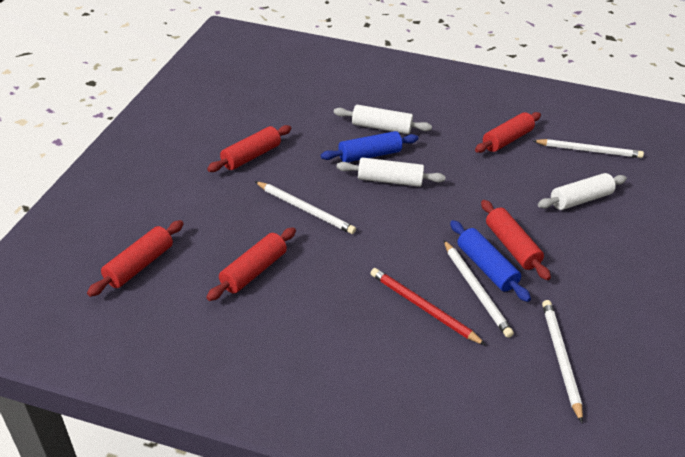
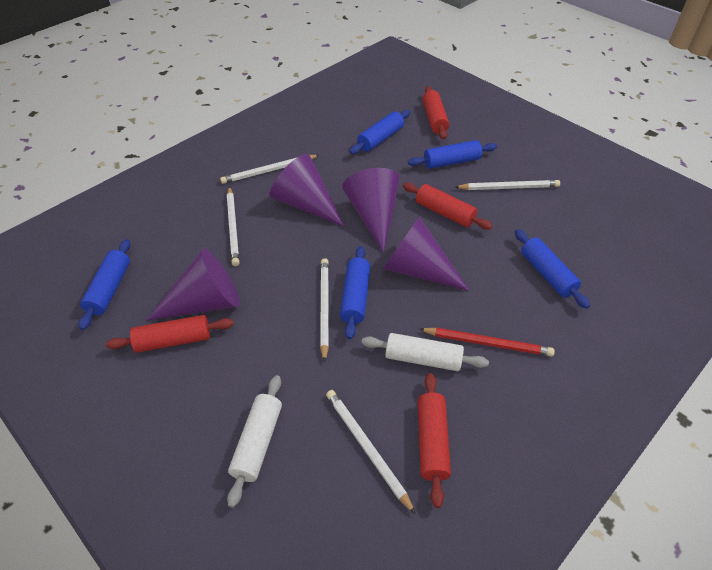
blue rolling pin: [321,131,418,162] [450,220,531,302] = 2 -> [79,239,130,330] [340,246,370,339] [350,110,410,154] [408,140,497,169] [515,229,590,309] = 5
purple cone: none = 0 -> [146,248,240,321] [270,154,345,227] [342,168,400,253] [383,217,470,291] = 4
red rolling pin: [87,220,184,297] [206,227,296,301] [207,125,292,172] [475,112,541,153] [481,200,551,280] = 5 -> [106,315,234,353] [403,183,493,230] [418,373,451,508] [423,86,449,139] = 4
white pencil: [255,181,356,234] [444,240,514,338] [533,139,644,158] [542,300,583,423] = 4 -> [220,155,319,184] [227,186,240,266] [320,258,329,362] [326,390,416,515] [455,180,560,190] = 5
white rolling pin: [334,105,432,134] [337,158,446,187] [538,173,627,210] = 3 -> [227,375,282,508] [361,333,489,371] = 2

